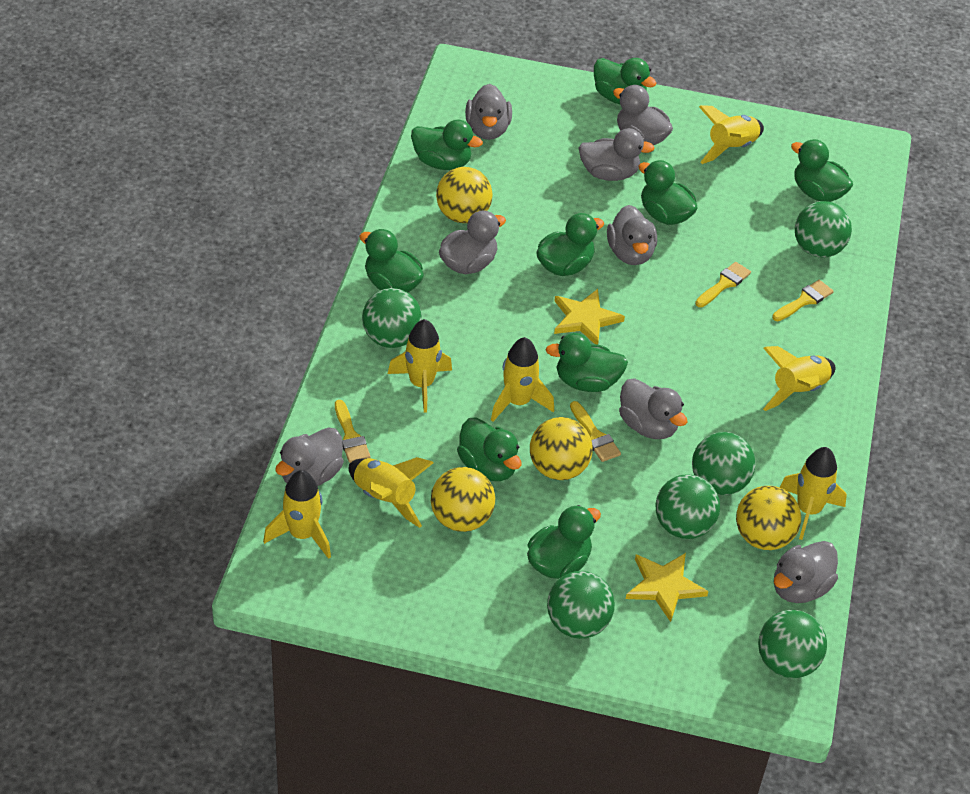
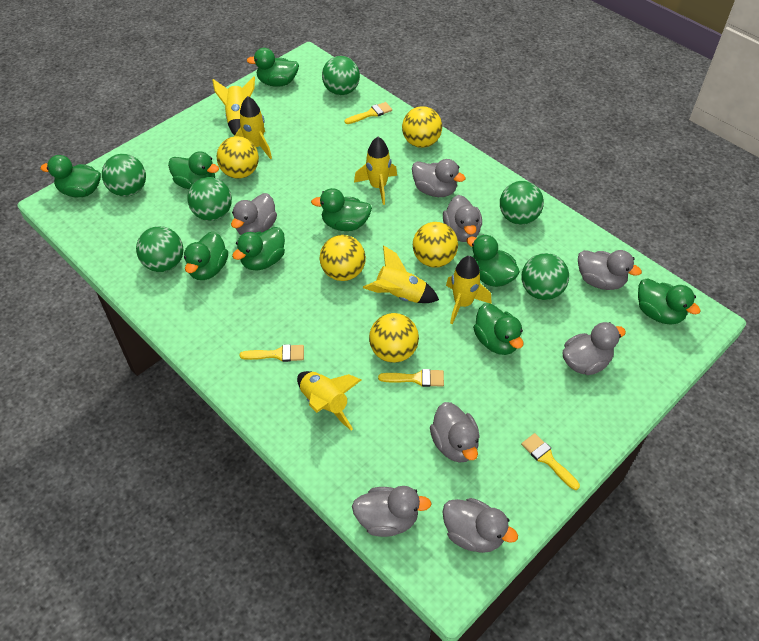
yellow ball: [431,467,495,532] [436,167,493,223] [530,417,593,480] [736,486,801,550] = 4 -> [217,136,259,179] [319,235,366,281] [369,313,419,363] [402,106,442,148] [413,222,458,268] = 5
yellow rocket: [263,470,331,559] [349,457,434,528] [388,319,452,413] [491,337,554,422] [699,105,764,164] [763,346,835,411] [780,447,847,540] = 7 -> [212,76,255,136] [235,96,272,159] [297,371,361,431] [354,137,397,205] [363,245,439,303] [446,256,492,324] = 6
yellow star: [554,289,625,345] [626,553,708,622] = 2 -> none = 0

